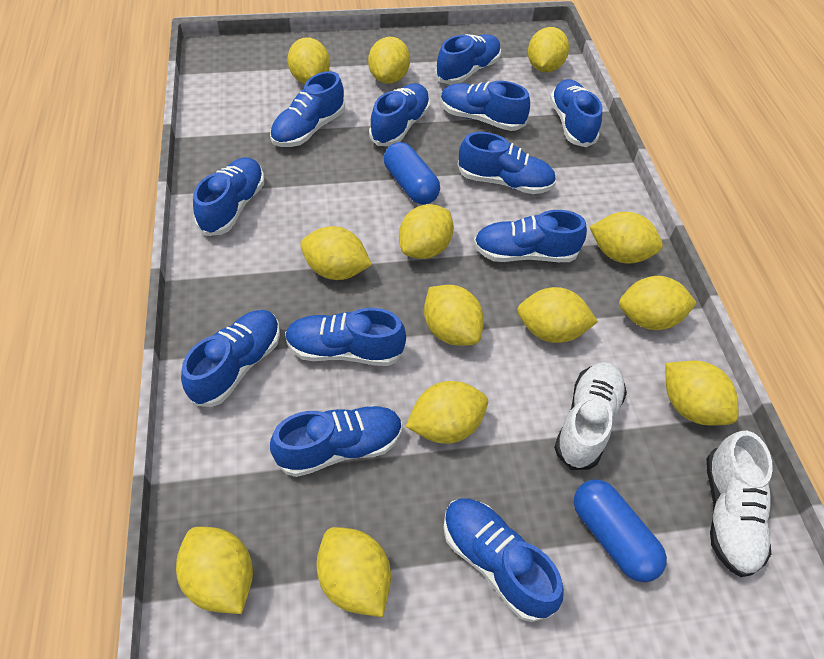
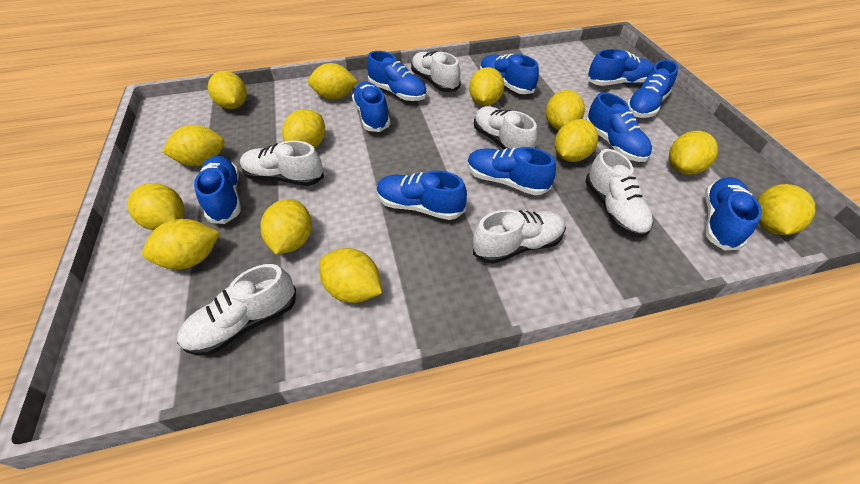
blue capsule: [384,142,440,204] [574,479,667,582] = 2 -> none = 0
blue shoe: [181,310,280,407] [193,157,264,236] [270,71,345,147] [270,406,403,477] [285,308,406,366] [369,83,430,146] [435,34,501,85] [440,81,530,131] [443,498,564,622] [458,132,556,194] [474,210,587,262] [550,79,602,147] = 12 -> [194,156,241,224] [352,82,391,132] [367,51,427,101] [377,171,467,220] [467,147,556,195] [480,54,539,94] [586,92,652,162] [587,49,654,86] [627,60,678,118] [705,177,762,250] = 10
white shoe: [554,362,627,470] [706,431,773,577] = 2 -> [177,264,296,356] [240,141,324,186] [411,51,461,92] [473,210,566,264] [474,107,538,150] [586,149,653,238] = 6

